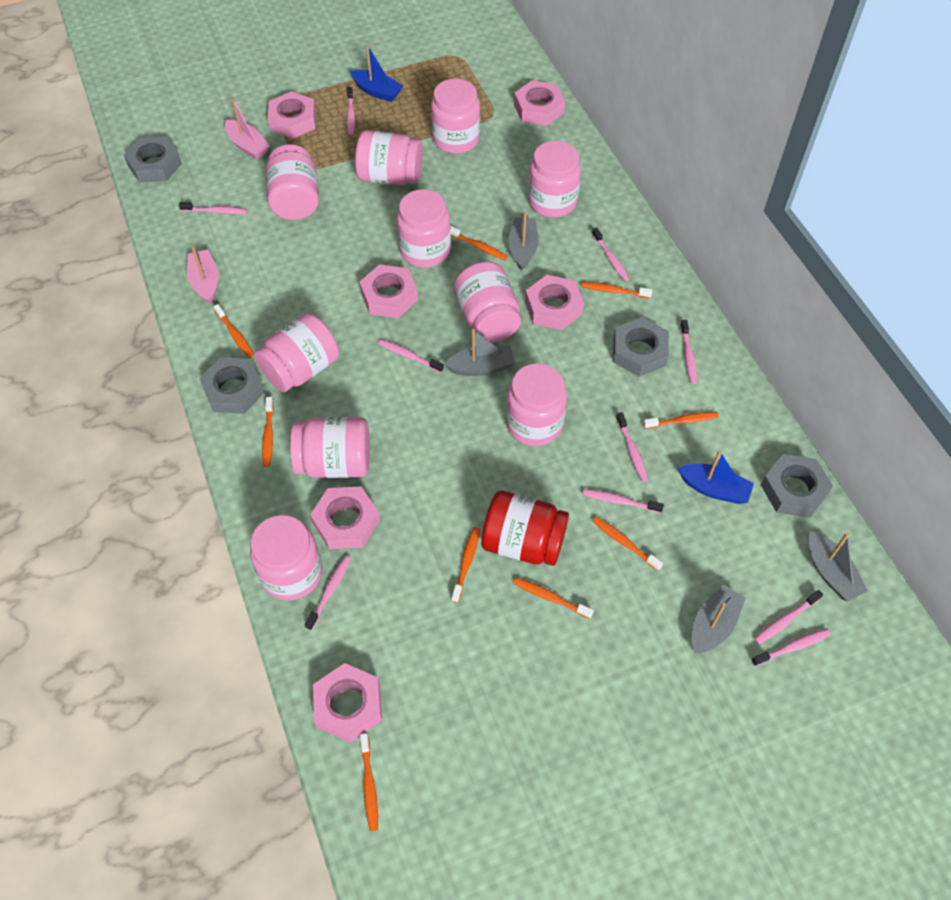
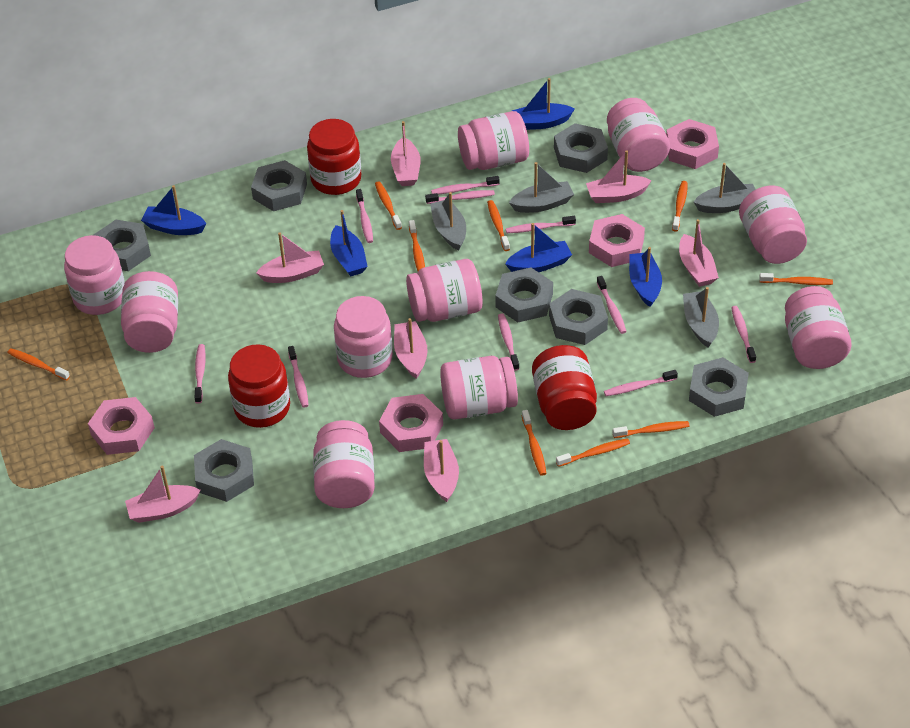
blue boat: [350,44,403,102] [678,450,754,504] = 2 -> [141,185,206,235] [330,210,368,277] [505,223,572,272] [512,78,575,130] [629,247,662,307] = 5
grey nut: [124,136,182,183] [199,357,265,414] [613,317,669,377] [761,454,833,518] = 4 -> [94,220,151,271] [194,439,254,502] [251,160,307,211] [495,267,553,322] [549,289,608,345] [554,123,608,173] [689,357,749,417] = 7
pink boat: [187,246,219,304] [225,98,270,159] = 2 -> [125,466,201,523] [256,232,324,283] [391,121,421,186] [394,318,428,379] [424,439,459,502] [586,150,652,203] [679,219,719,287] = 7
pink nut: [268,91,316,139] [310,487,380,549] [313,663,382,743] [359,264,418,318] [514,80,565,126] [525,275,584,330] = 6 -> [88,397,155,455] [379,394,443,452] [589,214,645,267] [666,119,719,169] = 4
red jar: [481,491,569,566] = 1 -> [228,344,290,428] [307,119,361,195] [532,345,597,430] = 3

